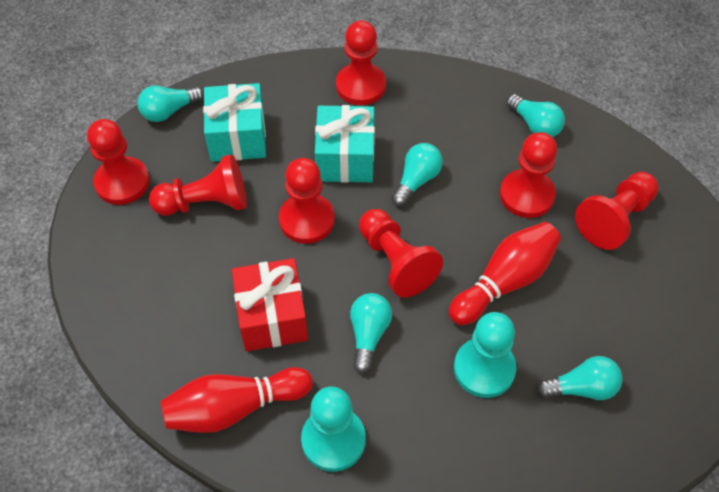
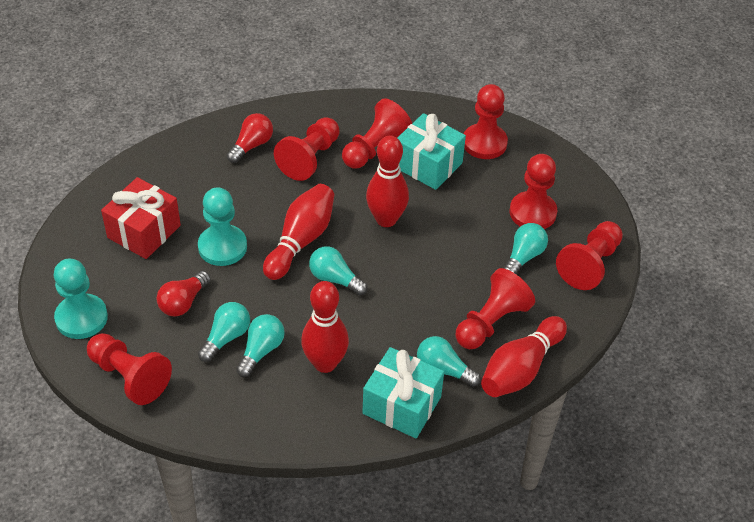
red bowling pin: [160,367,313,433] [449,222,561,325] = 2 -> [263,184,334,280] [301,281,349,373] [366,135,409,227] [481,316,567,397] = 4
red light bulb: none = 0 -> [156,271,211,316] [227,113,273,163] = 2

